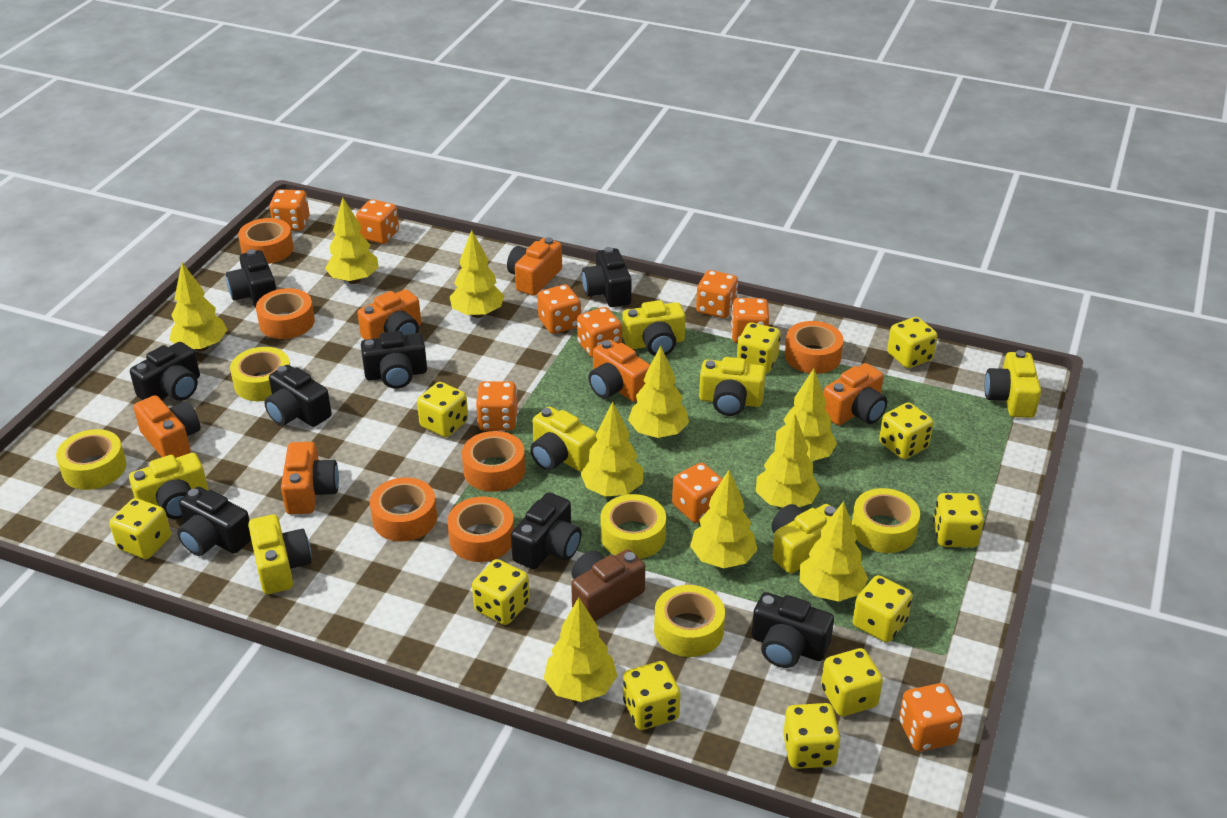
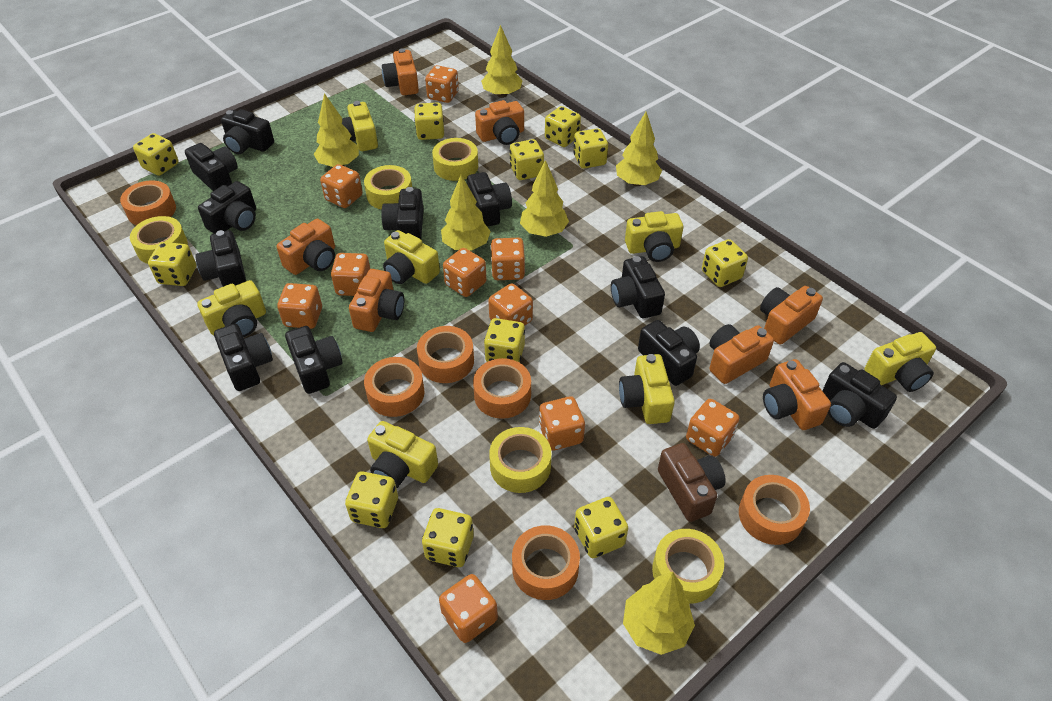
black camera: [130,342,200,401] [177,487,251,556] [226,249,276,308] [264,365,332,427] [361,331,427,389] [511,492,582,570] [582,247,632,307] [751,592,834,668] = 8 -> [185,143,238,191] [195,230,246,287] [198,181,256,233] [214,324,273,391] [221,109,274,154] [285,326,342,394] [381,187,424,239] [467,172,512,227] [611,256,665,318] [638,320,700,386] [822,362,897,429] = 11
orange camera: [133,395,201,458] [281,442,339,514] [357,289,421,340] [507,237,562,296] [588,340,650,402] [823,363,887,425] = 6 -> [277,219,335,275] [349,269,405,332] [382,48,419,95] [475,100,524,145] [709,324,774,384] [760,286,823,344] [763,359,831,430] = 7
orange dice: [270,189,310,231] [356,199,399,244] [476,381,518,430] [537,284,581,334] [577,307,622,358] [672,463,722,523] [696,270,738,318] [731,298,769,343] [899,683,963,752] = 9 -> [277,283,322,329] [320,164,363,208] [331,253,370,296] [425,65,459,103] [439,574,498,643] [443,248,486,297] [488,283,533,326] [490,238,525,280] [539,396,585,451] [686,399,740,457] = 10
yellow tree: [170,263,227,352] [325,198,379,284] [450,230,504,318] [544,597,617,702] [580,402,644,497] [628,345,689,438] [690,470,758,568] [756,414,820,508] [776,368,837,461] [800,501,868,602] = 10 -> [314,93,359,167] [441,175,491,250] [481,25,523,98] [520,160,569,237] [616,112,662,186] [623,572,695,655] = 6

